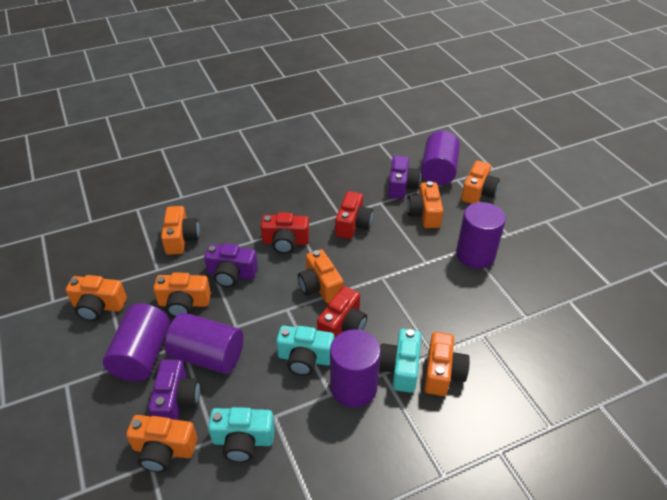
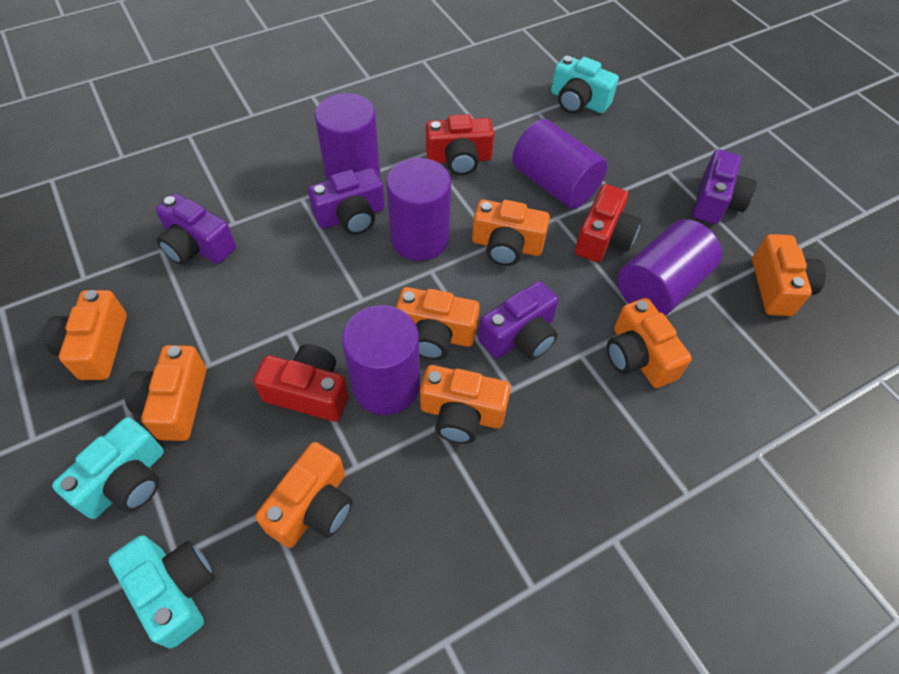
purple camera: [148,359,200,420] [204,243,258,287] [388,156,421,199] = 3 -> [156,193,236,265] [308,168,385,235] [478,281,558,360] [693,149,757,224] = 4

